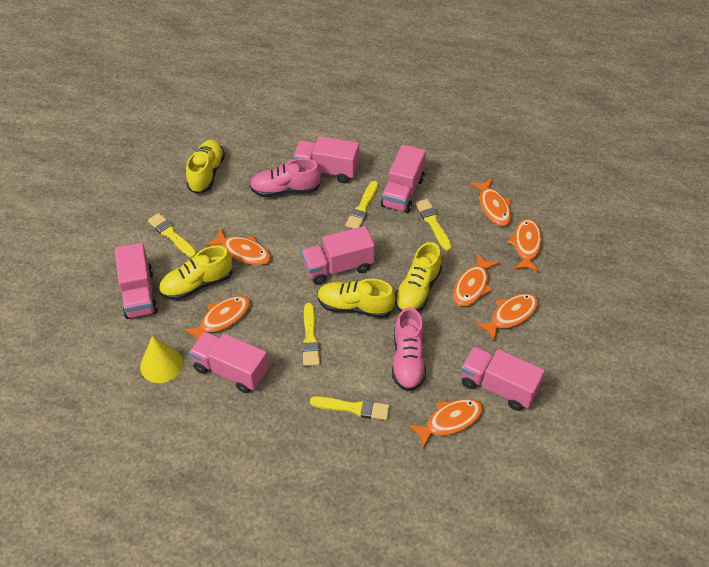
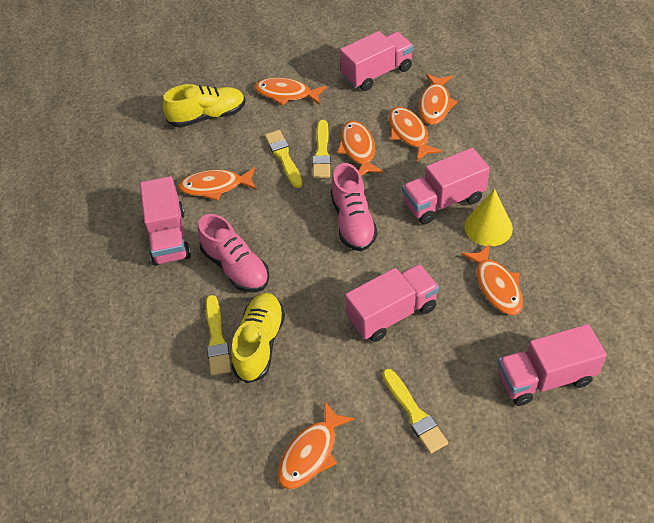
pink truck: [115,243,158,319] [189,332,269,393] [293,136,359,183] [302,226,375,285] [381,145,426,213] [461,346,545,411] = 6 -> [140,176,191,266] [340,31,414,91] [345,264,439,342] [402,148,490,224] [498,324,607,406] = 5
yellow brush: [148,213,196,258] [302,303,320,366] [310,396,390,420] [345,181,378,229] [415,199,452,251] = 5 -> [206,295,231,376] [265,130,303,188] [312,120,331,178] [382,369,448,454] = 4
yellow shoe: [159,246,232,300] [186,140,225,194] [317,279,395,318] [395,242,442,313] = 4 -> [162,84,246,128] [231,293,285,383] = 2

